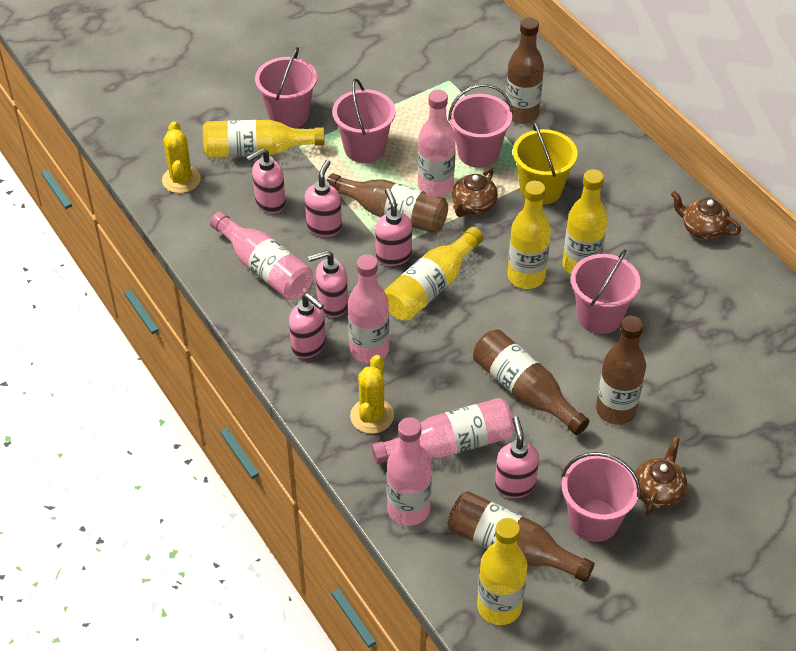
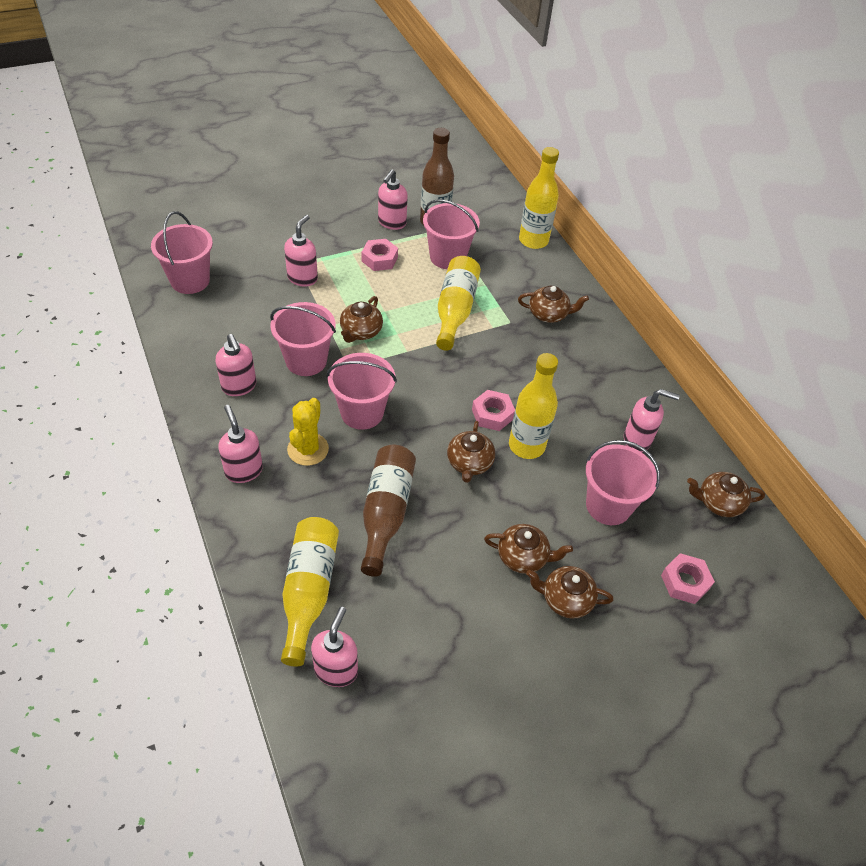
brown bottle: [327,174,448,234] [448,491,594,583] [473,329,589,435] [505,17,544,124] [596,316,646,425] = 5 -> [361,445,416,577] [420,128,454,226] = 2
brown teapot: [452,168,498,217] [635,437,687,516] [671,191,741,240] = 3 -> [340,296,383,343] [447,421,495,483] [484,524,573,574] [518,286,589,323] [526,566,614,619] [687,472,765,517] = 6
pink bottle: [210,211,313,300] [348,254,389,363] [371,398,514,464] [387,417,432,526] [418,90,456,197] = 5 -> none = 0
pink nut: none = 0 -> [362,239,398,271] [472,390,515,431] [661,553,715,604] = 3
yellow bottle: [203,120,325,157] [384,227,484,321] [477,518,527,625] [508,181,551,289] [562,169,608,274] = 5 -> [281,517,339,667] [436,256,481,351] [509,353,558,459] [519,147,559,249] = 4
yellow bucket: [513,120,578,205] = 1 -> none = 0
yellow cactus: [162,122,201,193] [350,355,394,434] = 2 -> [287,398,329,466] = 1

